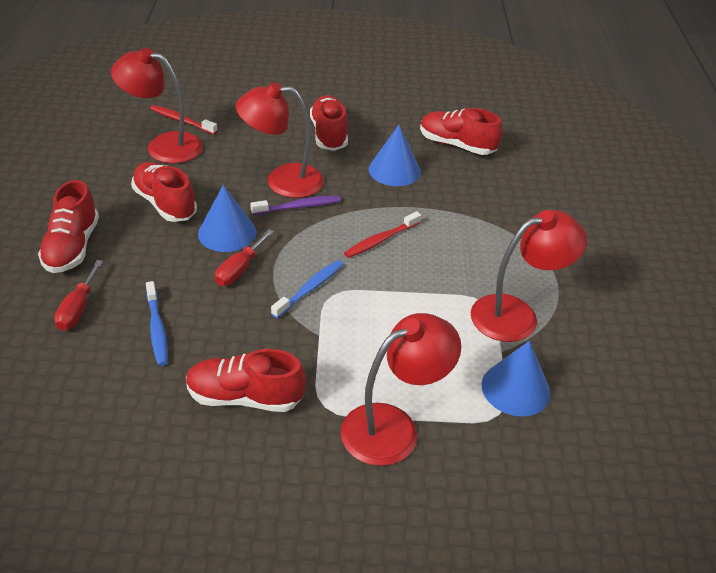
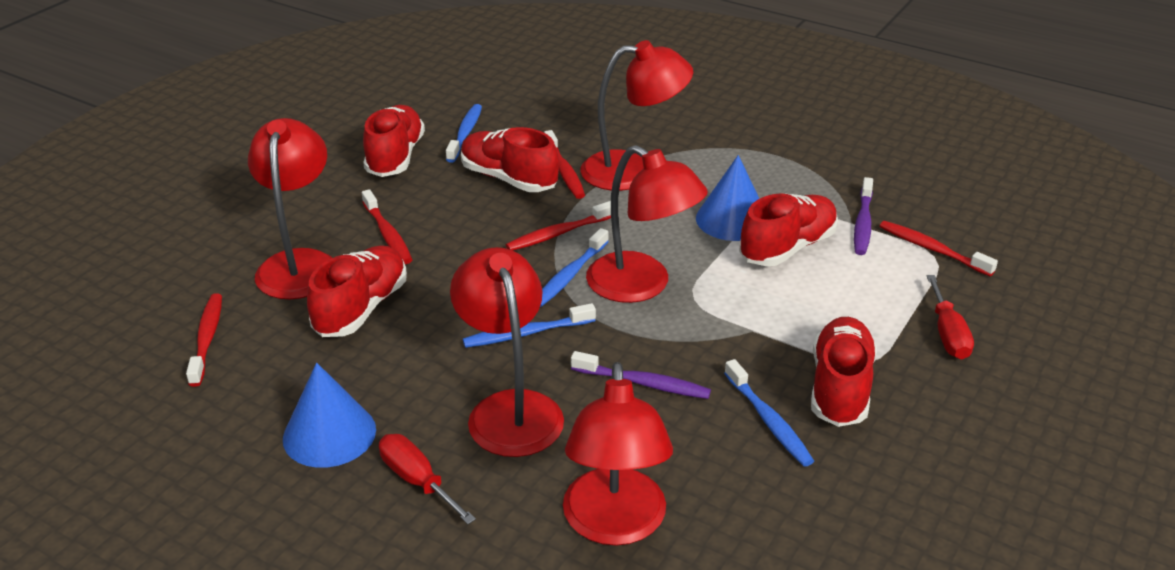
blue cone: [198,185,257,252] [369,125,421,186] [482,341,551,417] = 3 -> [283,363,376,468] [696,155,759,241] = 2
blue toothbrush: [146,281,168,366] [271,260,344,318] = 2 -> [446,104,482,163] [463,303,596,348] [540,228,609,307] [724,359,814,467] = 4
purple toothbrush: [250,196,341,215] = 1 -> [571,351,711,399] [854,177,873,255] = 2
red lamp: [111,48,203,164] [236,82,324,198] [341,313,461,466] [471,210,587,342] = 4 -> [248,118,332,299] [450,247,564,457] [563,362,673,546] [580,40,693,191] [586,145,708,303] = 5
red toothbrush: [150,105,218,135] [344,211,421,258] = 2 -> [186,293,222,387] [362,189,412,264] [506,201,611,250] [544,130,585,199] [880,221,998,276] = 5

